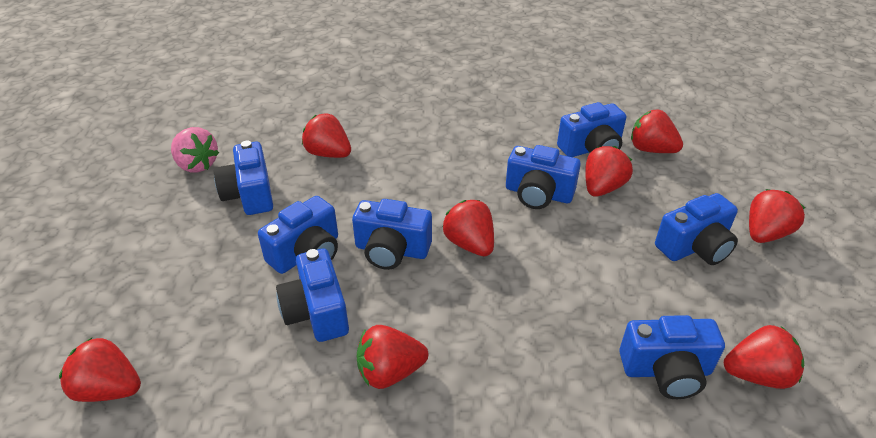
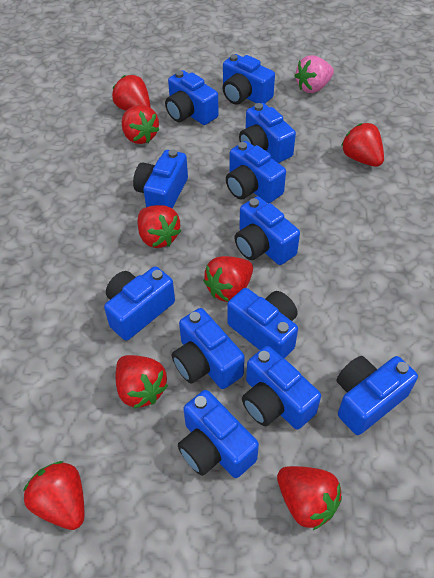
blue camera: [214,141,273,215] [258,196,338,274] [276,248,349,342] [352,199,432,270] [506,145,581,209] [557,102,626,157] [619,315,725,399] [655,193,738,265] = 8 -> [104,266,175,341] [133,149,188,208] [165,70,219,125] [172,308,245,389] [178,390,259,478] [223,54,275,104] [226,141,286,203] [227,288,298,358] [234,196,300,265] [239,103,296,163] [242,346,321,429] [337,356,418,435] = 12

